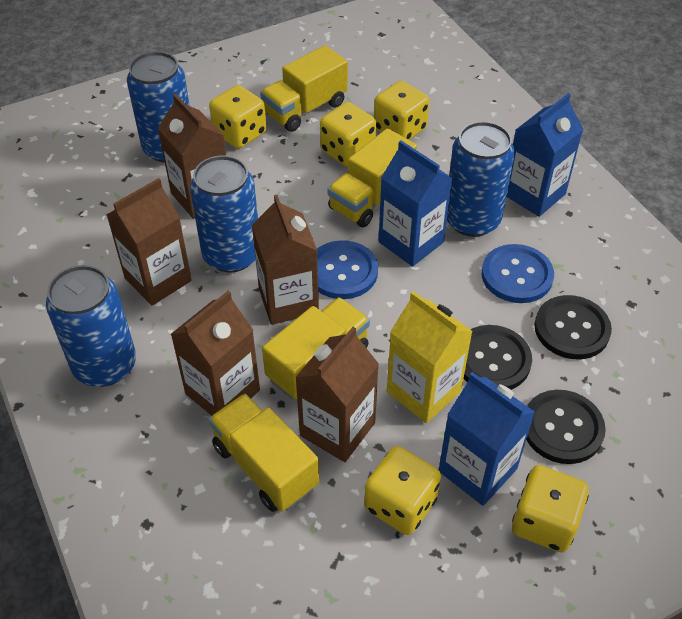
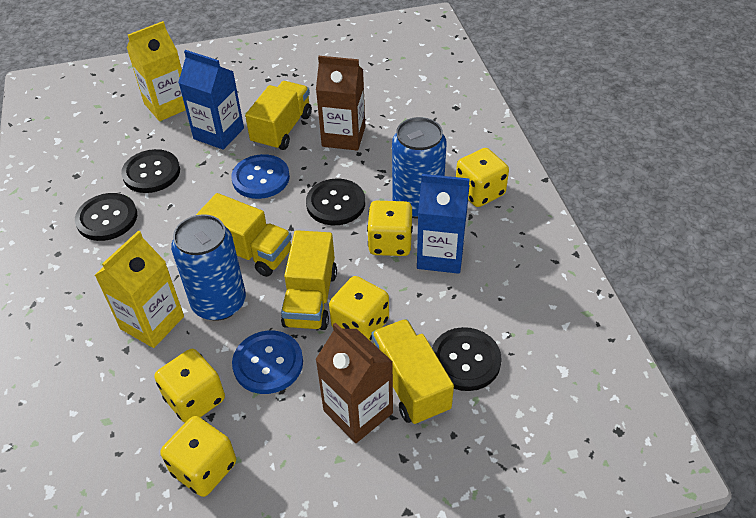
black button: [464,325,532,390] [526,390,606,464] [534,295,612,359] = 3 -> [75,193,137,241] [121,149,180,193] [306,179,365,225] [432,327,501,391] = 4
blue can: [46,265,136,387] [127,51,190,163] [190,155,258,273] [447,121,515,237] = 4 -> [171,214,246,321] [392,117,447,218] = 2
blue carton: [379,140,452,266] [439,372,535,506] [507,93,583,217] = 3 -> [178,50,244,150] [417,174,470,274] = 2
brown carton: [106,178,192,305] [158,94,226,219] [171,291,260,416] [252,195,319,325] [295,327,379,462] = 5 -> [315,323,393,443] [316,56,366,151] = 2
yellow carton: [387,291,473,423] = 1 -> [95,231,184,348] [126,21,186,121] = 2

